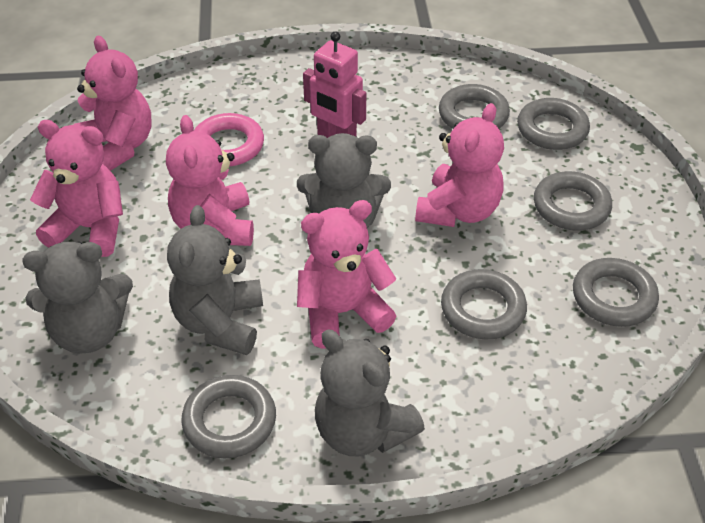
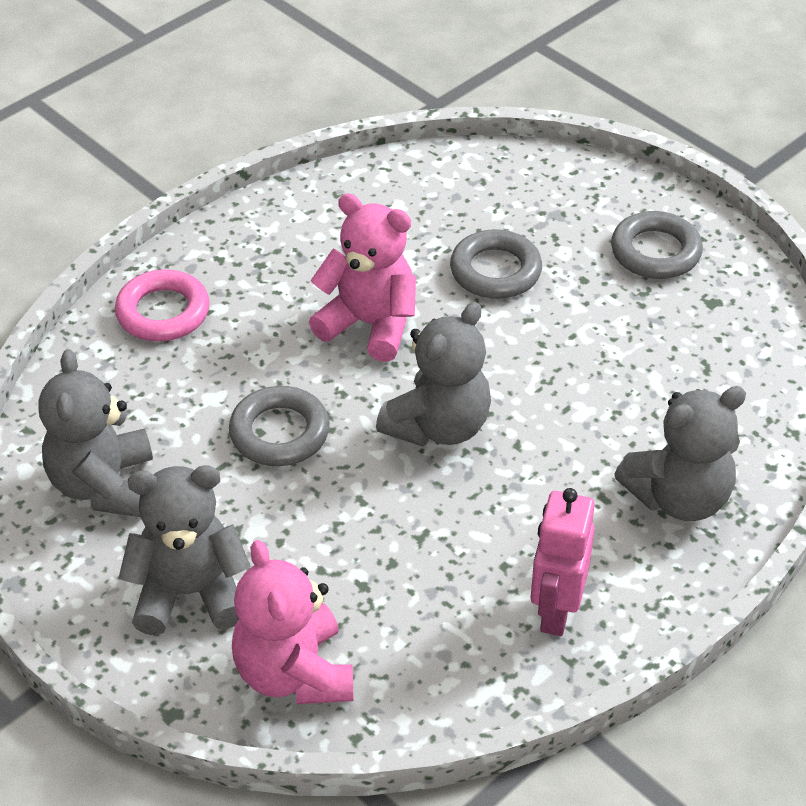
grey ring: [181,375,276,458] [439,84,510,129] [441,269,527,339] [517,98,590,150] [534,171,612,231] [573,258,659,327] = 6 -> [229,386,330,466] [450,229,542,299] [611,211,703,279] = 3
pink teddy bear: [30,120,123,257] [73,36,152,171] [166,115,254,246] [297,200,396,349] [415,103,504,227] = 5 -> [232,540,353,704] [309,193,416,362] = 2

